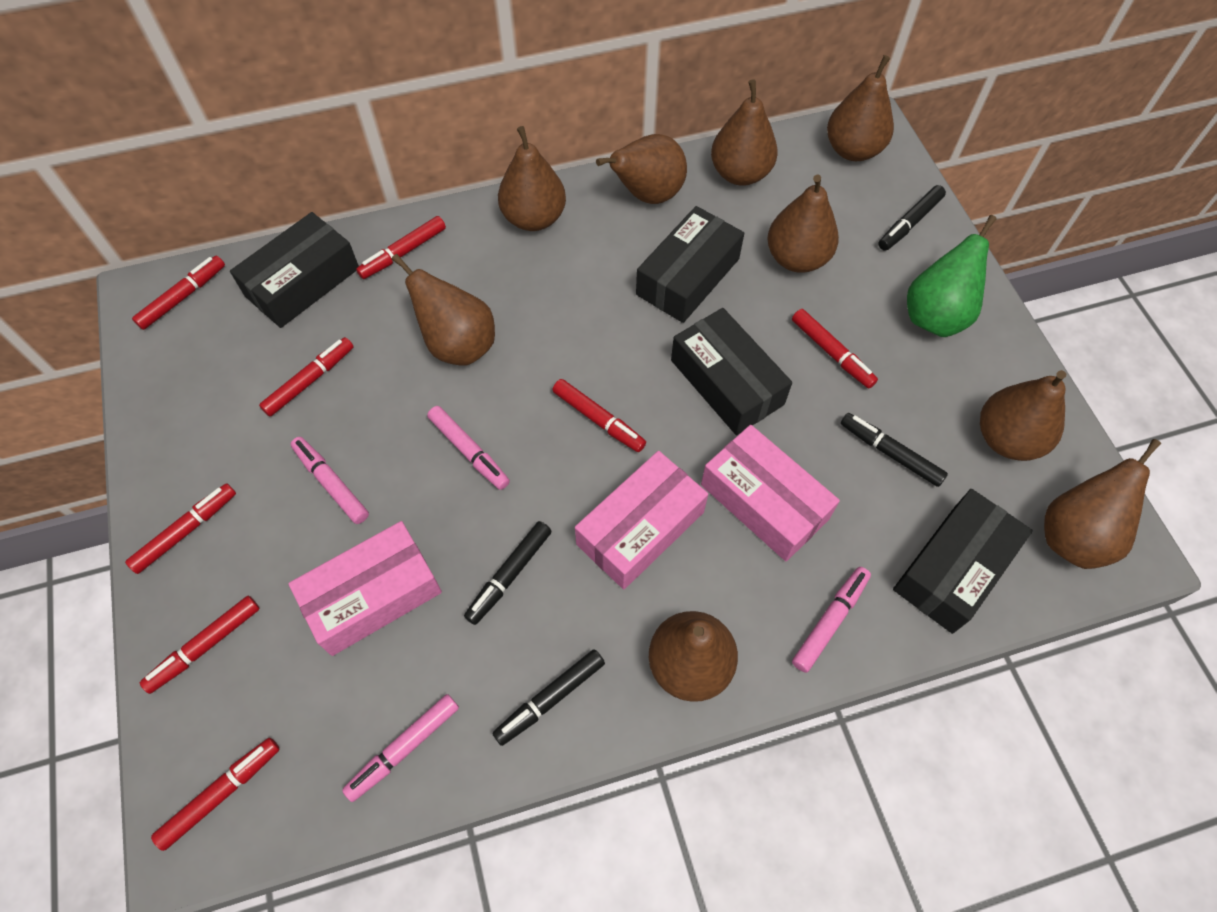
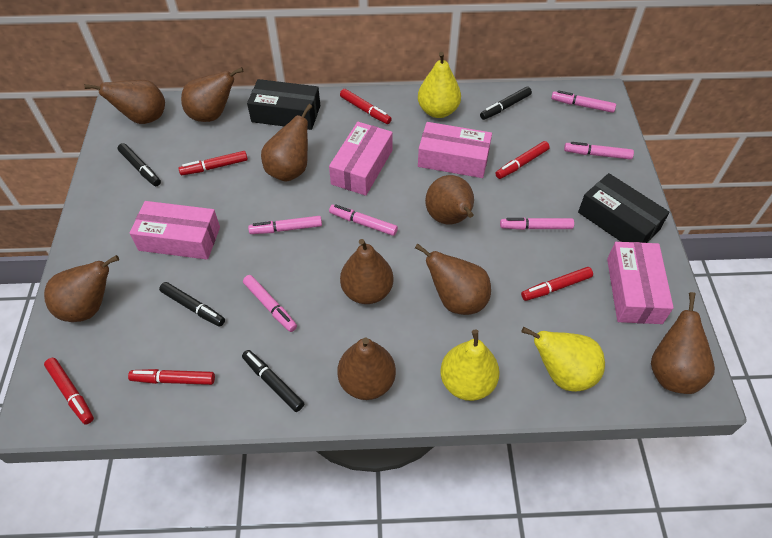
black box: [230,212,359,328] [636,206,744,323] [671,308,792,435] [893,489,1033,634] = 4 -> [247,79,320,130] [578,173,669,243] = 2
green pear: [907,215,997,337] = 1 -> none = 0
pink box: [288,521,442,656] [575,451,708,589] [701,425,840,561] = 3 -> [130,201,220,260] [329,122,393,196] [418,122,492,178] [607,242,674,324] = 4
pink marker: [291,437,369,524] [342,694,459,802] [427,406,510,490] [792,567,871,673] = 4 -> [243,275,297,332] [248,216,322,234] [329,204,398,236] [500,217,574,230] [551,90,616,113] [564,142,634,160] = 6
red marker: [125,483,236,574] [132,256,225,330] [140,596,260,694] [151,738,279,851] [259,337,353,416] [356,216,446,279] [553,379,646,452] [792,309,878,388] = 8 -> [44,358,94,424] [128,369,215,385] [179,151,248,175] [340,89,392,124] [495,141,550,179] [521,267,593,301] = 6
yellow pear: none = 0 -> [418,52,461,118] [440,329,500,401] [522,327,605,392] = 3

